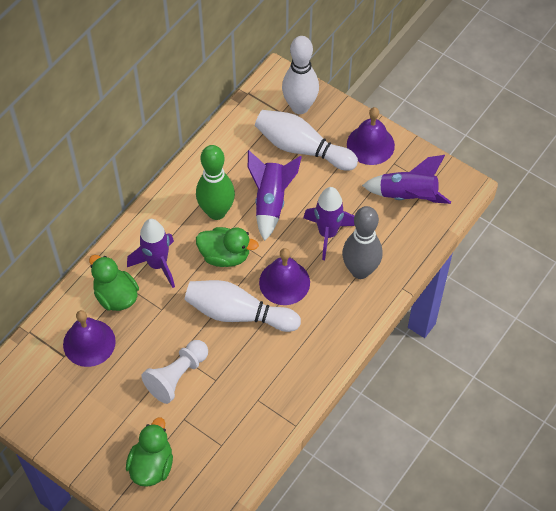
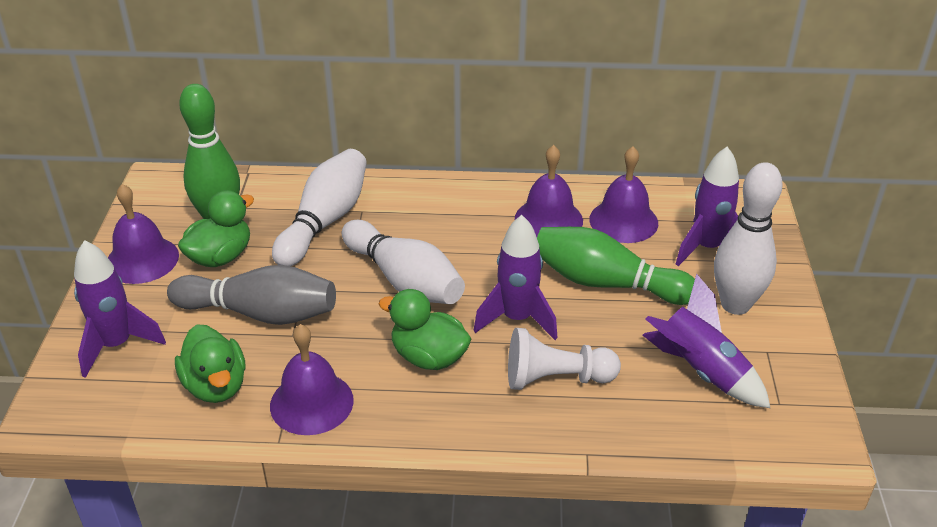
green bowling pin: [196,145,235,220] = 1 -> [179,84,240,219] [537,227,695,305] = 2
purple bell: [63,310,116,367] [259,248,310,305] [347,107,395,165] = 3 -> [108,184,179,284] [270,324,354,435] [515,145,583,237] [589,147,658,243] = 4

